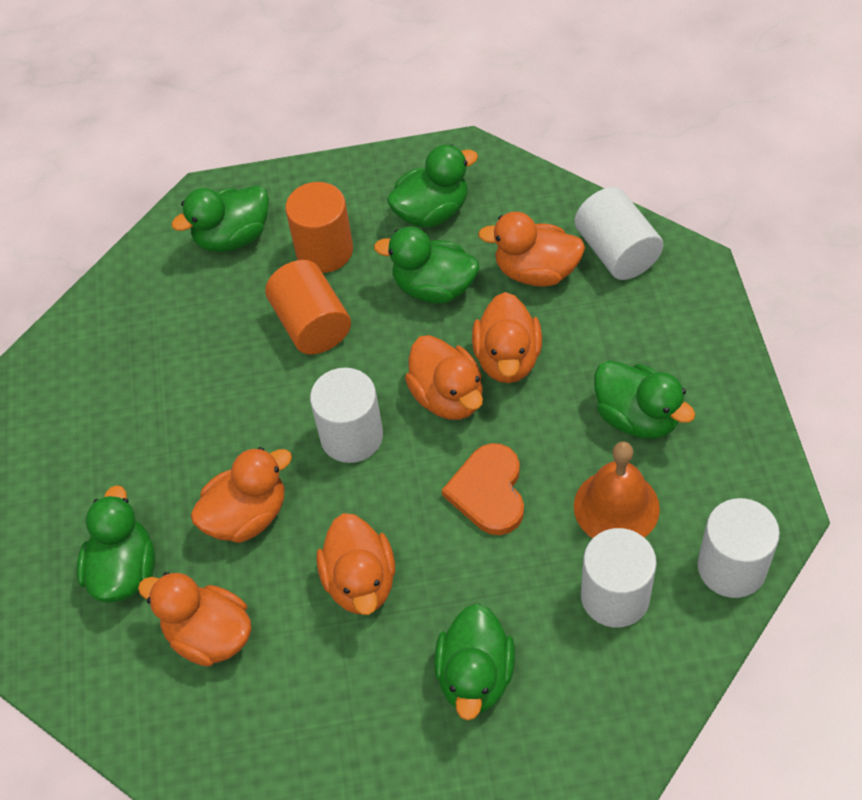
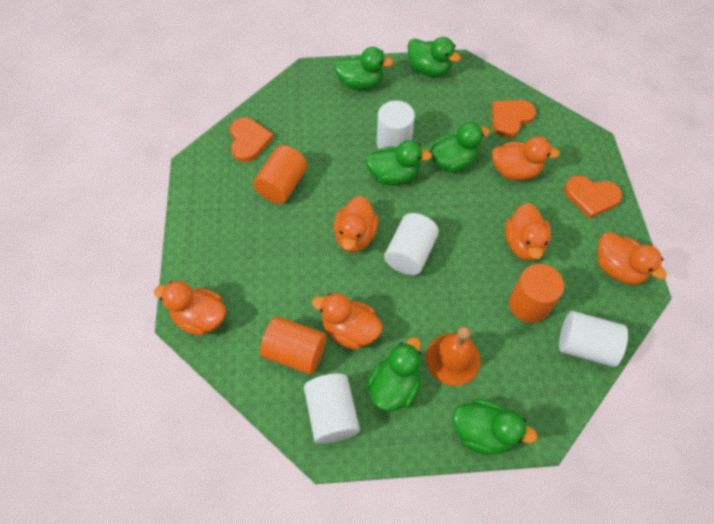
orange cylinder: [265,260,351,355] [285,182,353,273] = 2 -> [253,145,307,204] [260,317,326,375] [509,264,564,323] = 3
orange heart: [442,443,524,535] = 1 -> [230,117,274,162] [492,100,536,138] [564,176,622,219] = 3

